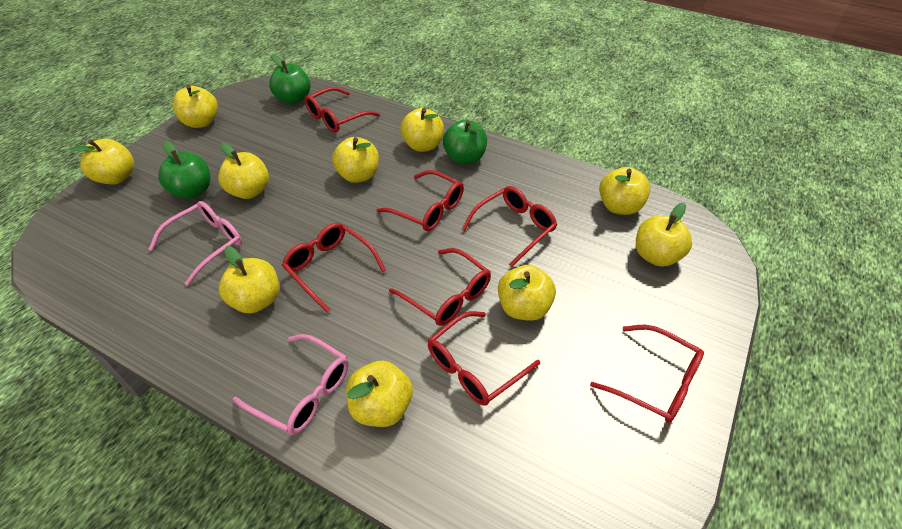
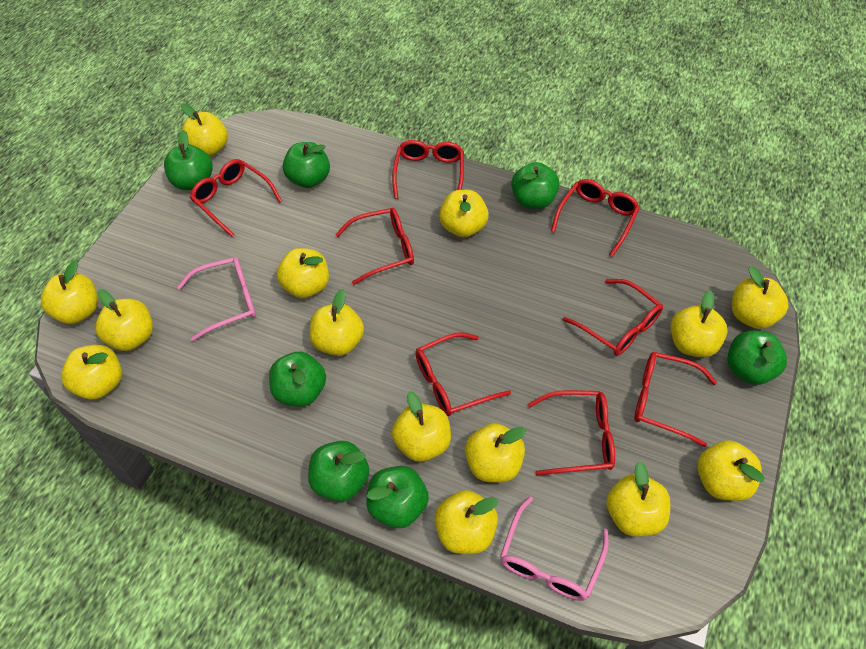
green apple: [158,141,210,199] [269,54,311,104] [443,120,487,164] = 3 -> [164,130,213,190] [269,352,326,407] [283,142,330,188] [308,441,369,502] [366,466,429,528] [511,162,560,209] [727,331,787,385] = 7
red glasses: [282,223,386,313] [304,87,380,133] [377,170,464,231] [389,248,491,326] [428,311,540,406] [462,186,557,267] [590,325,704,423] = 7 -> [190,159,282,237] [335,208,414,285] [392,140,464,199] [415,332,511,416] [528,390,615,476] [551,179,640,257] [563,279,663,356] [634,352,717,447] = 8
yellow apple: [69,139,134,184] [173,85,218,128] [218,142,269,199] [219,246,279,314] [332,137,379,183] [346,361,413,427] [400,108,444,152] [498,265,556,321] [599,167,650,215] [636,203,692,267] = 10 -> [41,260,98,324] [61,345,122,400] [95,289,153,351] [181,103,228,157] [277,248,329,298] [309,289,364,356] [392,391,451,462] [434,490,499,554] [439,190,489,237] [465,423,526,482] [606,461,670,537] [670,291,727,358] [697,440,765,501] [732,266,789,329] = 14

